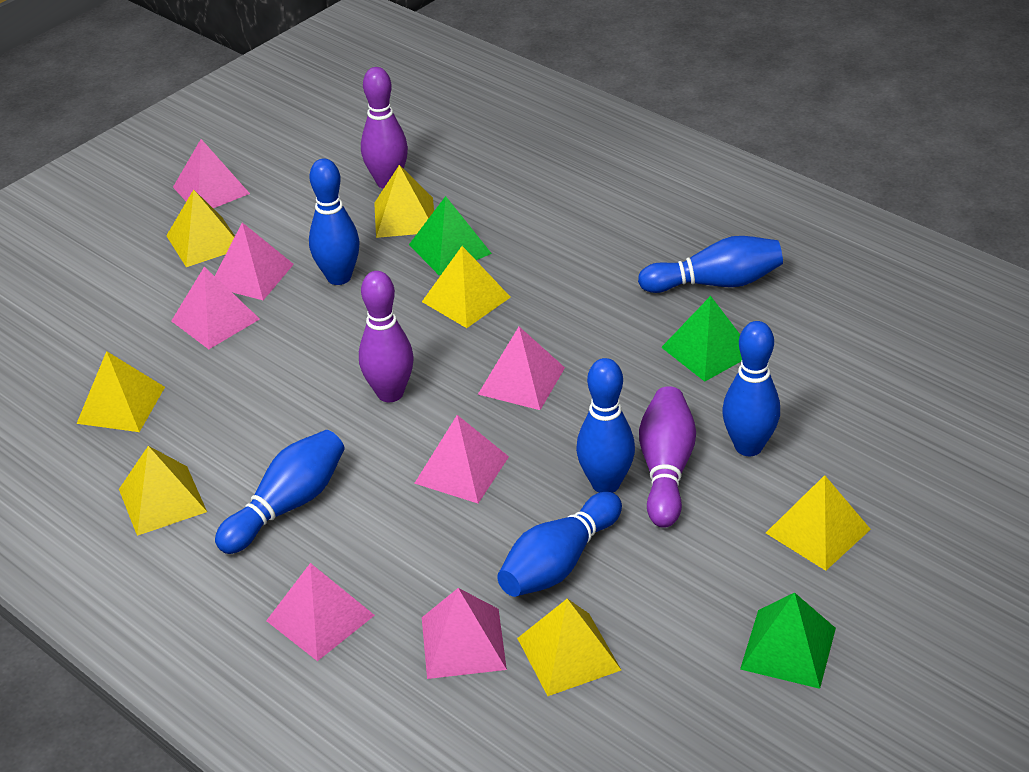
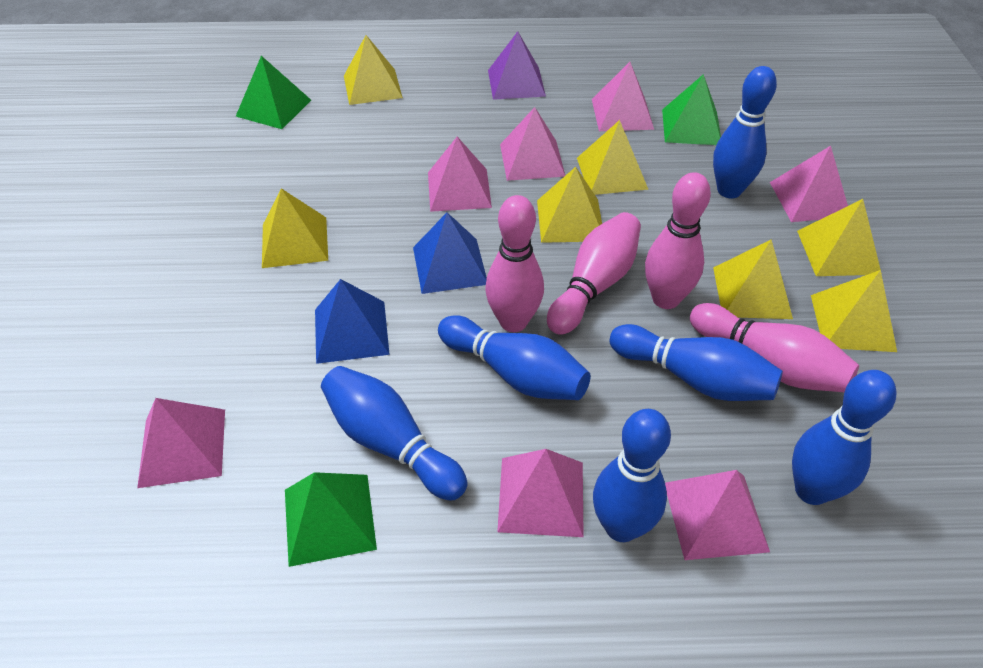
blue pyramid: none = 0 -> [315,279,390,364] [413,212,487,294] = 2
pink bowling pin: none = 0 -> [485,195,544,332] [547,212,641,335] [645,172,711,309] [690,303,859,392] = 4
purple bowling pin: [359,271,414,402] [361,67,408,189] [639,386,696,528] = 3 -> none = 0
purple pyramid: none = 0 -> [488,31,546,100] = 1

